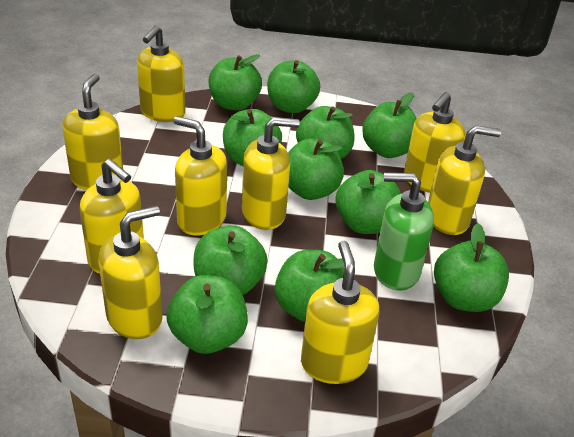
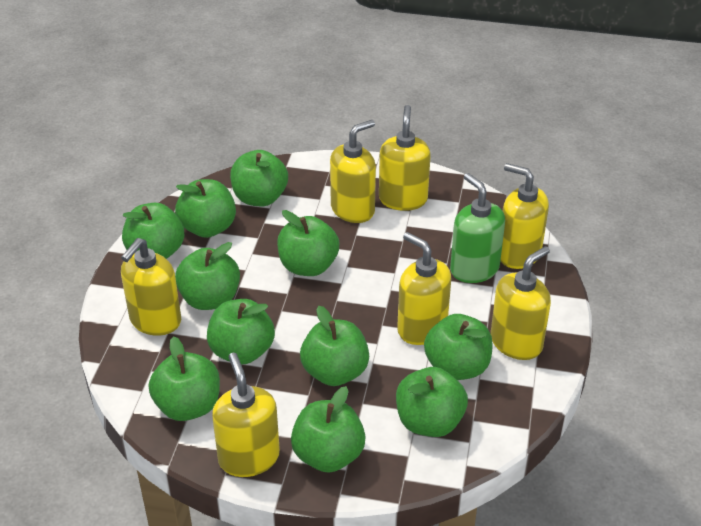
yellow soap dispenser: [62,74,123,190] [80,159,144,274] [99,206,162,339] [137,25,185,122] [174,116,227,236] [242,117,300,230] [301,241,380,384] [404,92,465,193] [428,125,501,235] = 9 -> [121,238,181,336] [212,353,280,477] [330,120,376,223] [379,105,431,211] [397,232,451,345] [491,246,551,360] [500,163,549,269] = 7

